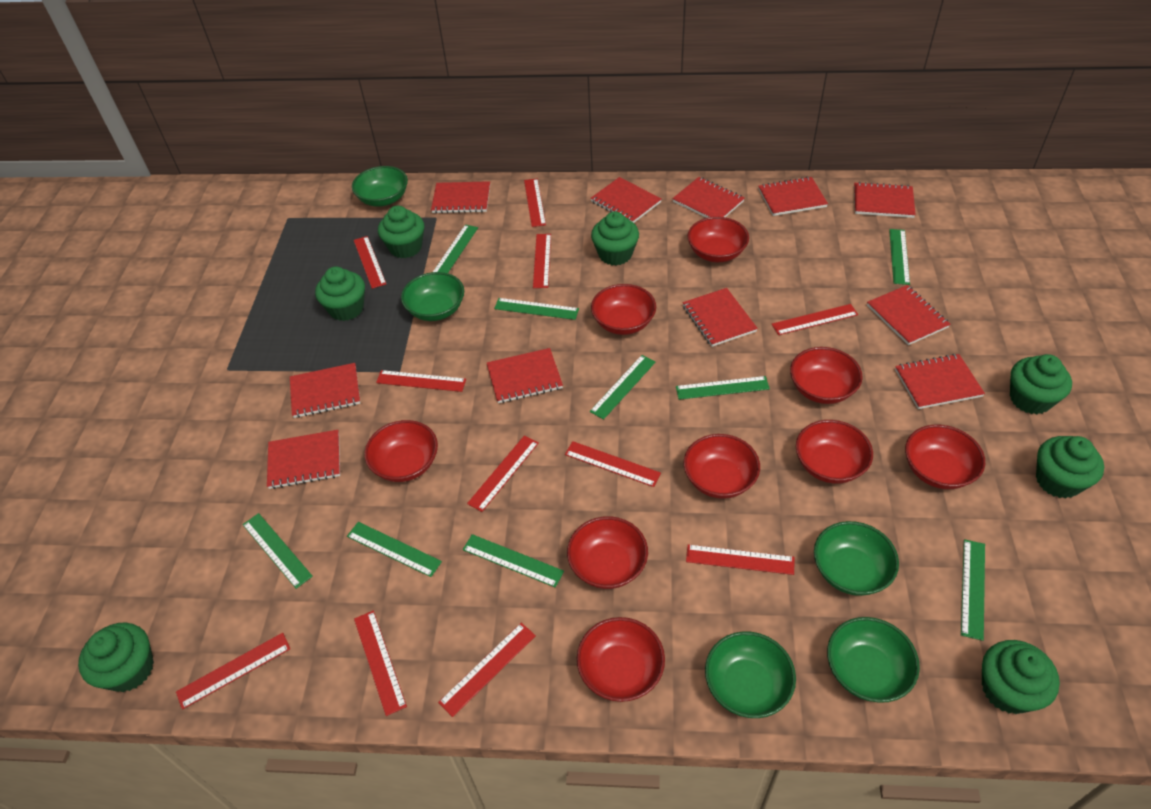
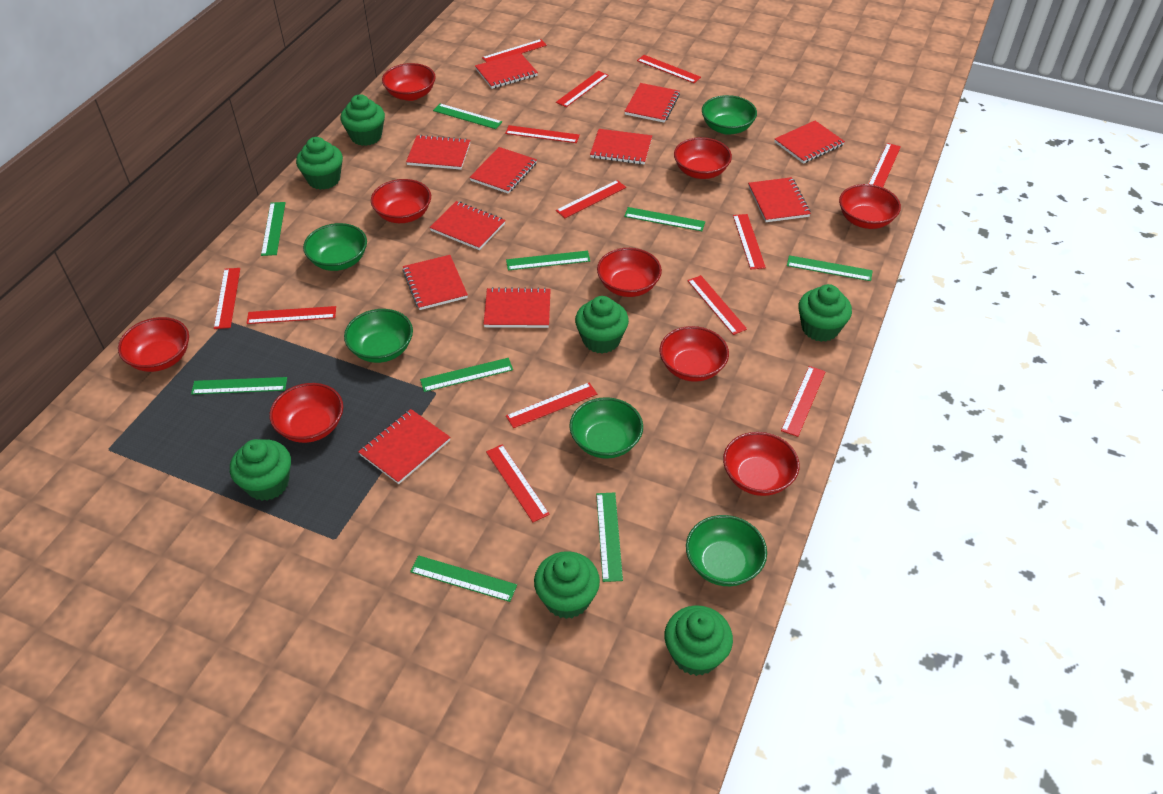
red ruler: [176,633,290,710] [354,236,386,289] [354,611,407,716] [376,370,466,392] [438,623,536,717] [467,435,539,512] [524,178,546,227] [533,234,551,288] [565,441,661,487] [686,544,794,575] [772,304,858,335] = 11 -> [214,268,240,329] [247,306,336,324] [482,39,547,62] [486,445,550,522] [505,125,580,143] [506,383,597,428] [556,71,609,107] [556,180,626,218] [637,55,701,83] [688,275,747,335] [733,214,766,270] [781,366,826,437] [869,143,901,187] = 13

